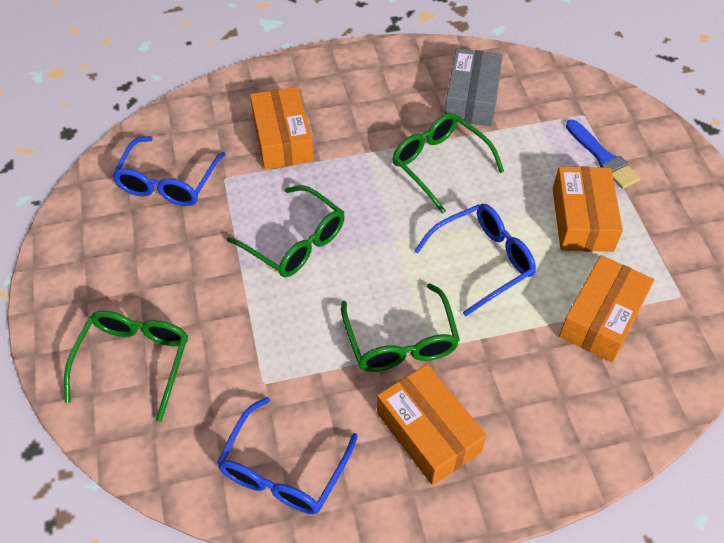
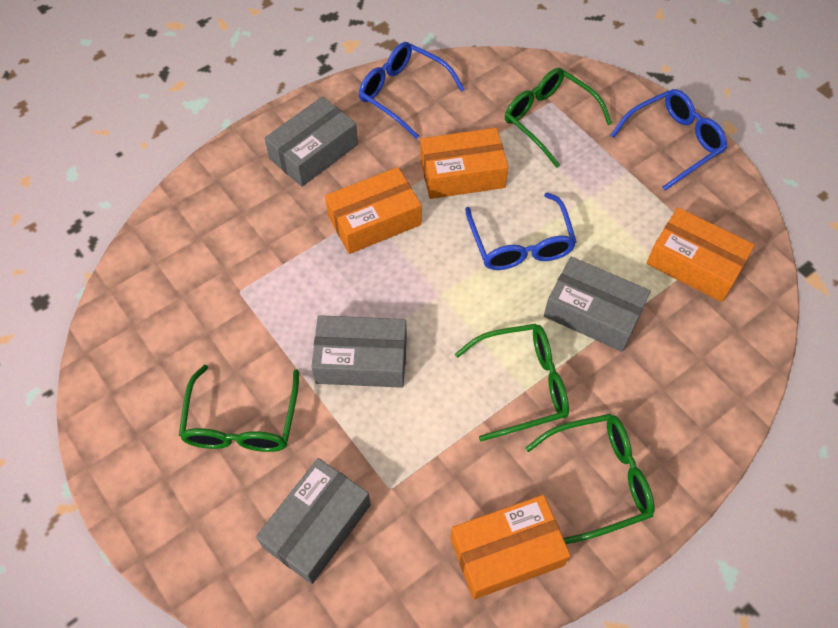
blue brush: [566,119,641,189] = 1 -> none = 0
grey box: [445,48,503,126] = 1 -> [256,458,371,584] [264,96,358,187] [311,315,407,388] [544,257,651,352] = 4

